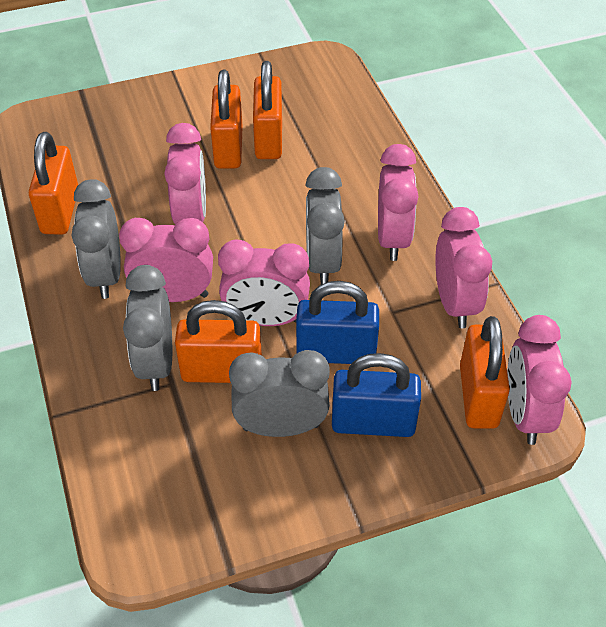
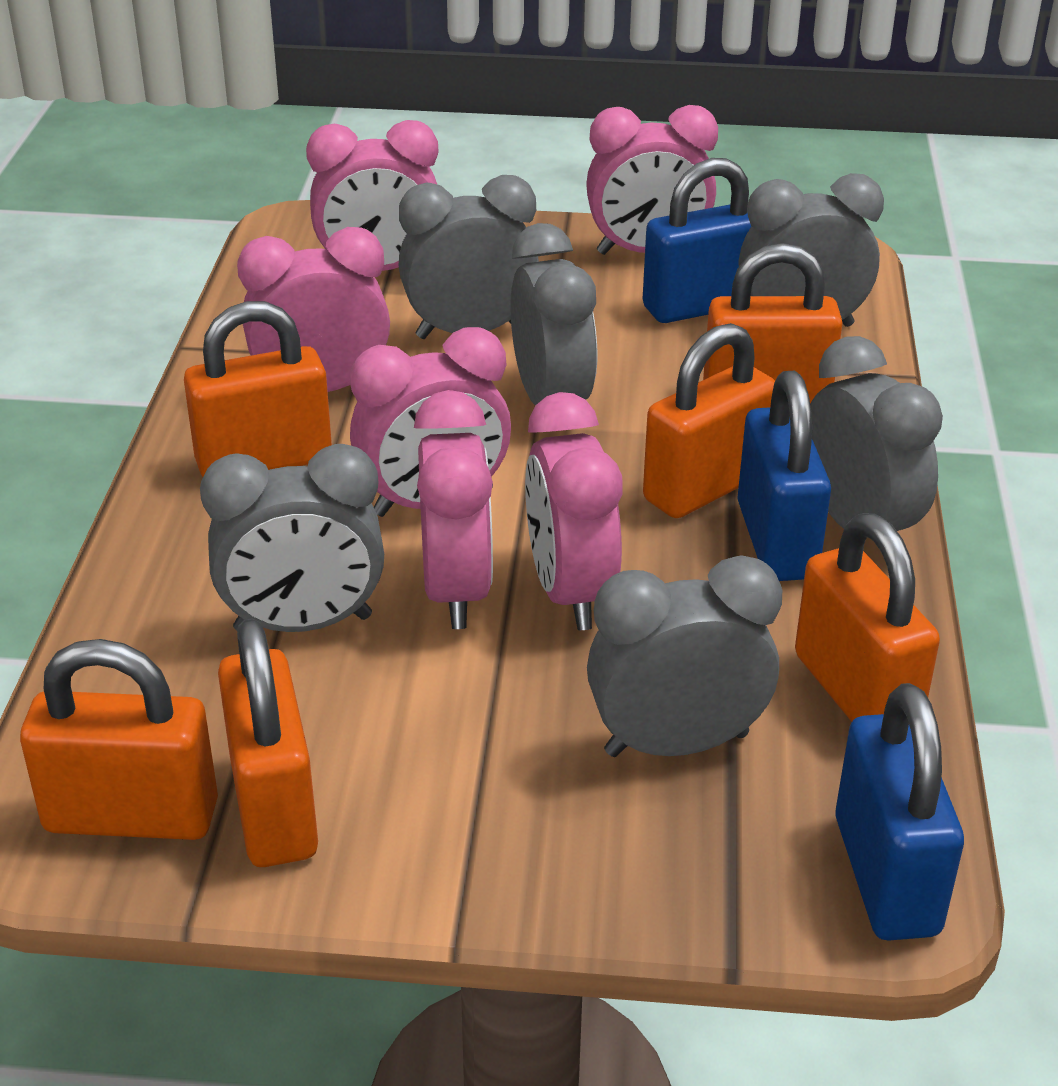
blue padlock: [296,281,379,364] [332,353,421,437] = 2 -> [643,158,751,323] [737,371,831,581] [835,683,964,940] = 3
grey clock: [72,179,121,299] [123,265,172,391] [229,350,330,437] [305,167,345,285] = 4 -> [200,444,384,632] [398,175,539,339] [510,223,597,405] [587,555,782,757] [739,173,884,327] [810,336,943,538] = 6
orange padlock: [29,132,78,235] [175,300,262,383] [210,70,243,169] [253,61,282,159] [460,316,510,429] = 5 -> [20,639,218,840] [184,301,332,477] [218,618,318,867] [643,323,775,518] [703,243,843,404] [795,513,940,722] = 6

